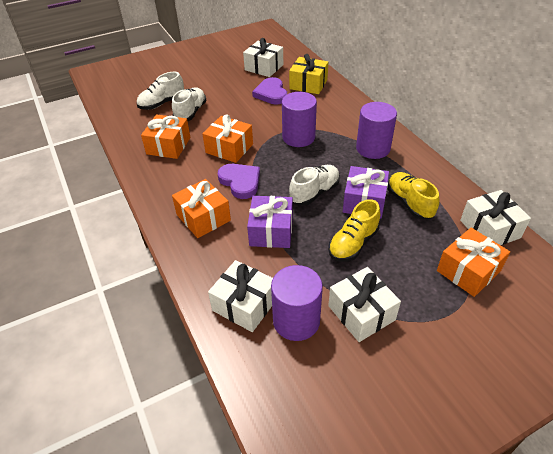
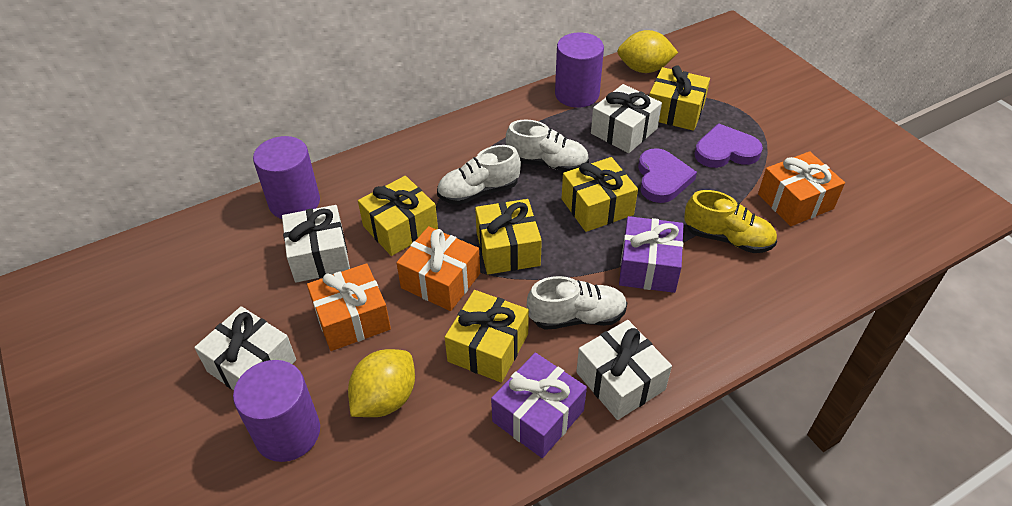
orange gift: [141,114,190,159] [172,179,231,238] [202,114,253,163] [437,228,510,297] = 4 -> [307,263,391,351] [397,226,480,311] [758,151,845,226] = 3
yellow gift: [289,54,328,94] = 1 -> [358,176,438,256] [445,290,529,383] [475,199,542,275] [562,157,638,232] [649,65,710,131] = 5
yellow lemon: none = 0 -> [348,349,415,417] [617,30,678,73] = 2
yellow shoe: [328,199,380,261] [387,172,440,219] = 2 -> [684,190,777,253] = 1

